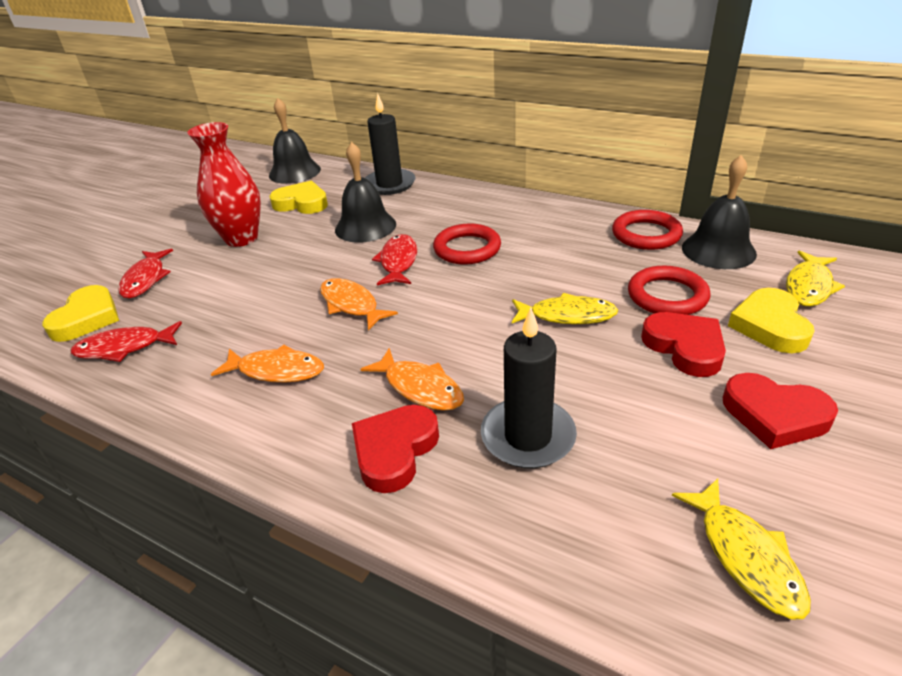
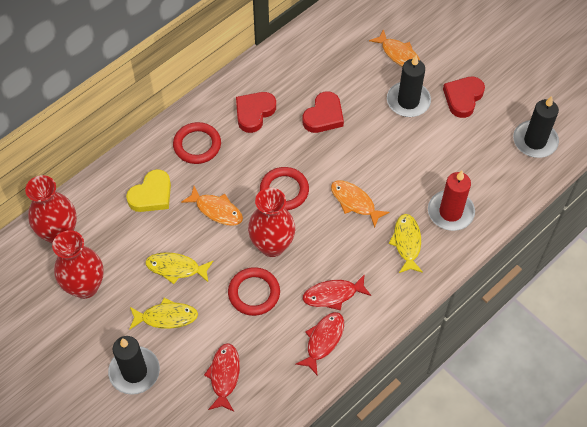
black bell: [269,98,321,184] [335,142,396,243] [682,155,757,269] = 3 -> none = 0
black candle: [365,93,416,195] [481,307,577,469] = 2 -> [108,336,160,395] [387,55,431,117] [513,96,559,158] = 3
red candle: none = 0 -> [428,171,475,231] = 1
red vase: [187,122,261,247] = 1 -> [25,175,77,243] [52,230,104,299] [248,188,295,257] = 3
yellow heart: [42,285,119,342] [269,181,328,214] [728,288,814,353] = 3 -> [126,169,171,212] = 1

